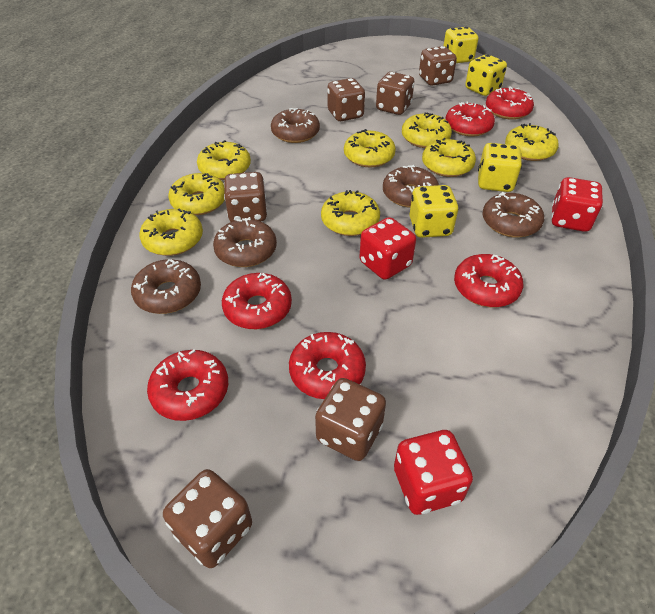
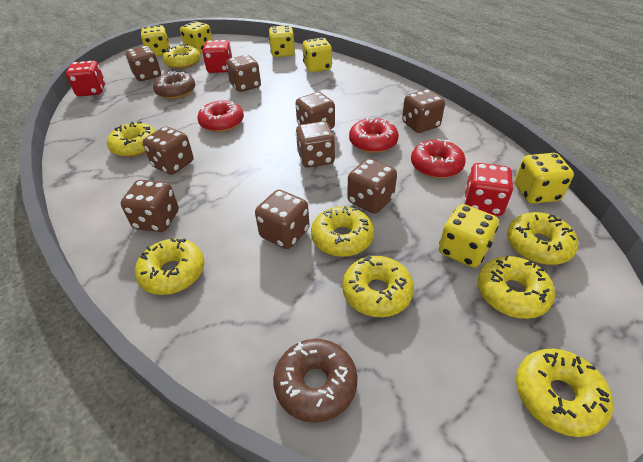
brown dice: [163,469,252,568] [224,172,267,222] [315,378,386,461] [327,78,365,121] [376,72,414,115] [419,46,457,86] = 6 -> [121,180,179,232] [126,46,161,81] [143,126,193,175] [226,55,261,92] [255,190,310,249] [295,92,335,129] [296,121,335,168] [347,158,397,214] [402,89,445,133] = 9
brown donut: [131,259,201,314] [213,217,277,267] [271,108,320,143] [383,165,439,208] [482,192,544,237] = 5 -> [153,71,195,99] [273,339,358,423] = 2
red donut: [147,349,228,421] [222,273,292,329] [289,332,366,399] [445,101,495,137] [454,254,523,307] [486,86,534,120] = 6 -> [197,100,244,132] [349,118,399,153] [411,139,466,178] = 3
yellow dice: [409,185,459,238] [443,27,478,63] [465,54,507,96] [478,143,522,192] = 4 -> [141,25,170,56] [180,21,212,53] [269,25,295,57] [303,38,332,72] [439,204,499,268] [515,153,574,204] = 6

